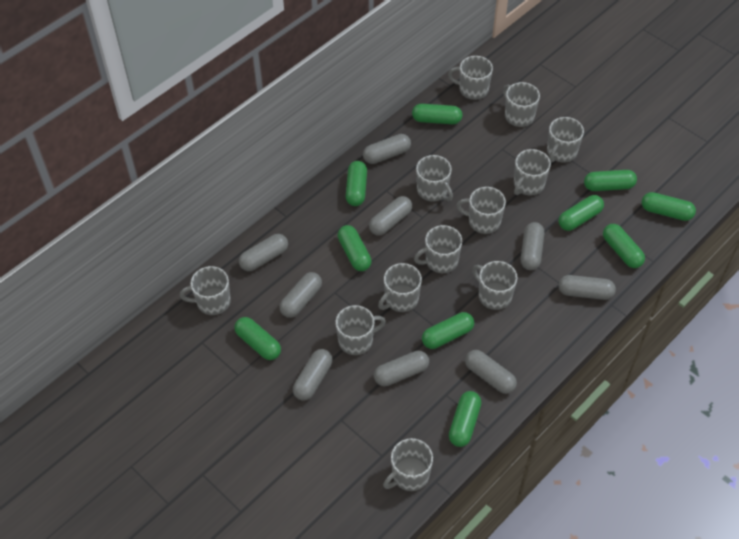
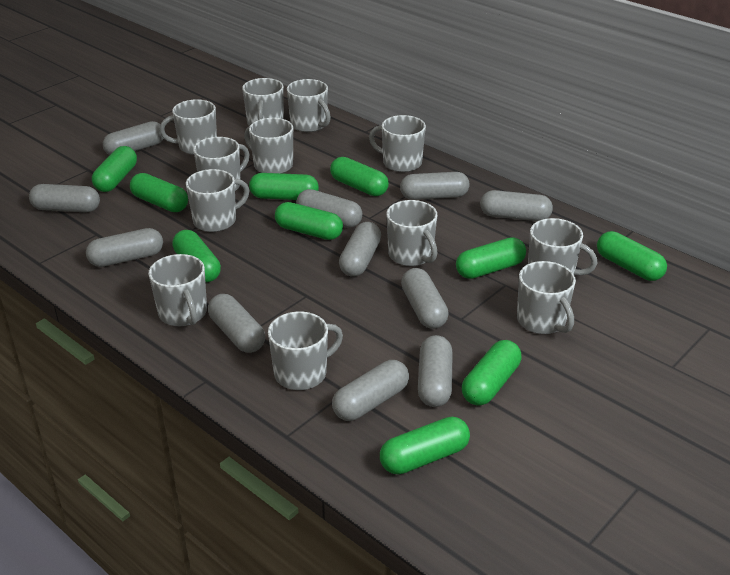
grey capsule: [239,234,288,271] [279,272,322,318] [293,349,333,401] [363,134,411,164] [369,196,412,236] [374,351,429,386] [465,350,517,394] [521,222,544,270] [559,275,616,300] = 9 -> [29,184,100,213] [86,228,163,267] [103,121,164,155] [208,294,265,353] [297,189,362,228] [332,360,409,421] [339,222,381,277] [400,172,469,200] [401,268,449,329] [418,335,453,407] [480,190,553,221] = 11

